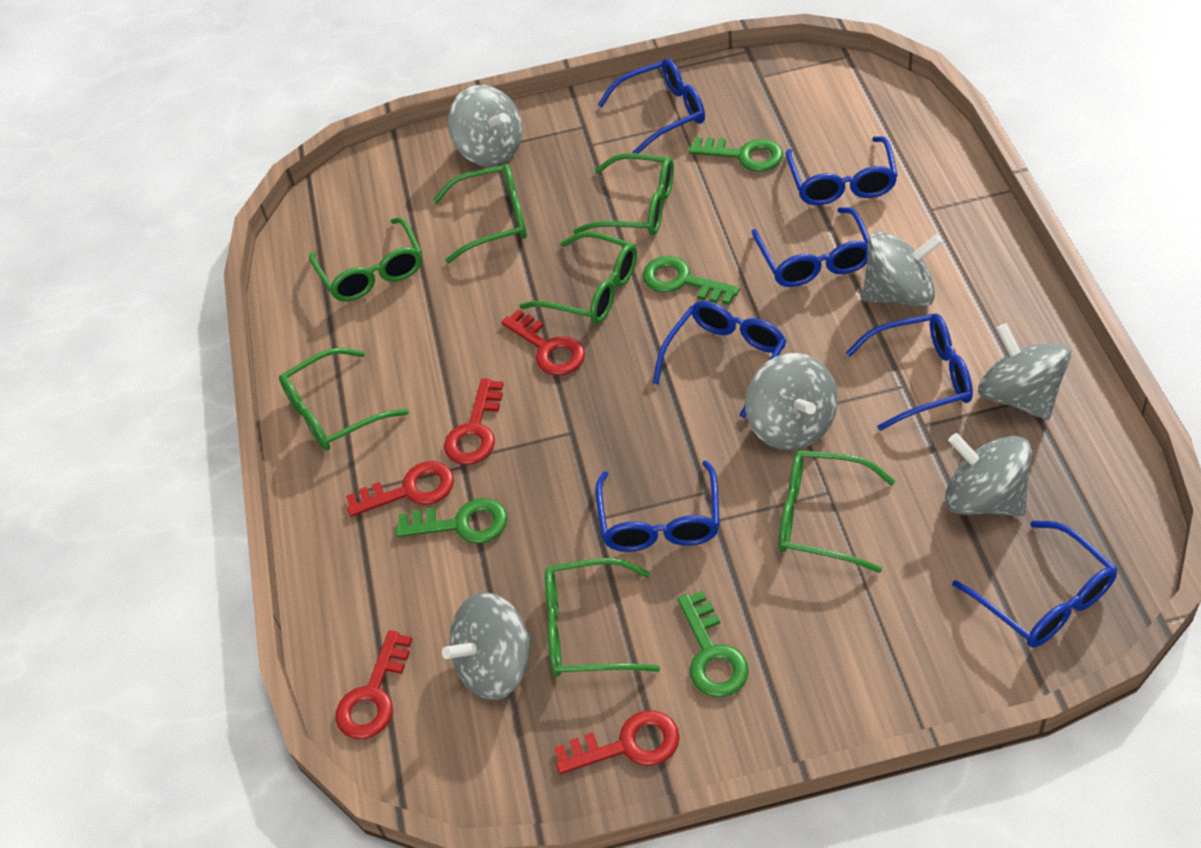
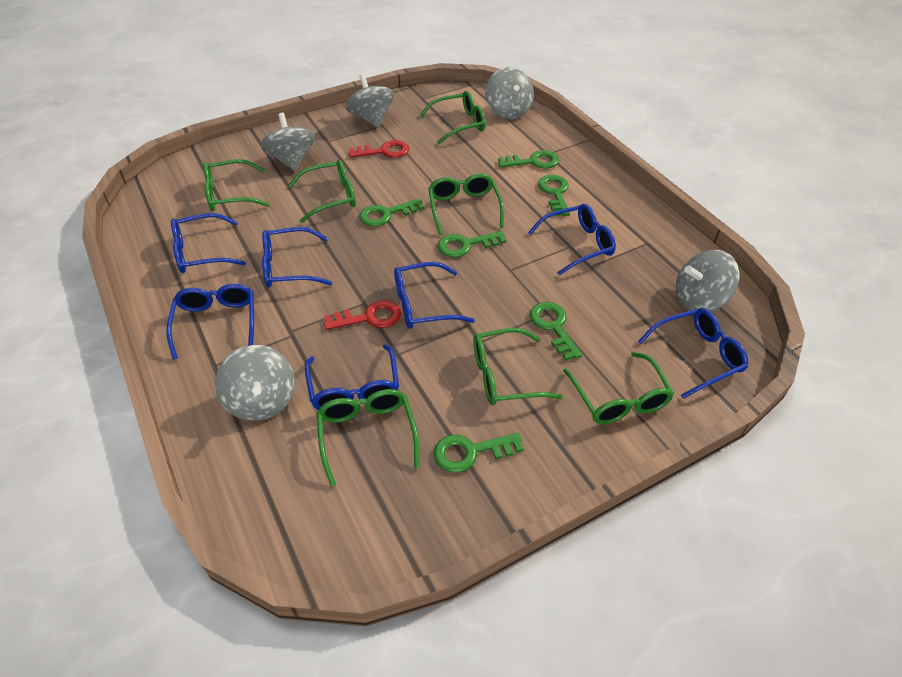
green key: [396,498,507,544] [642,256,740,305] [678,591,749,697] [689,137,783,172] = 4 -> [359,198,424,227] [434,433,524,473] [438,231,506,257] [498,150,559,169] [530,302,582,361] [538,175,570,216] = 6
grey spinning top: [442,592,532,700] [448,85,522,166] [746,353,838,450] [862,231,943,307] [945,433,1032,516] [978,323,1071,420] = 6 -> [215,345,295,421] [260,113,315,171] [345,74,394,128] [485,67,534,119] [676,250,739,312] = 5
red key: [336,630,413,739] [346,461,454,517] [444,378,504,465] [501,310,585,375] [554,710,680,774] = 5 -> [324,300,401,330] [349,140,409,158] = 2

